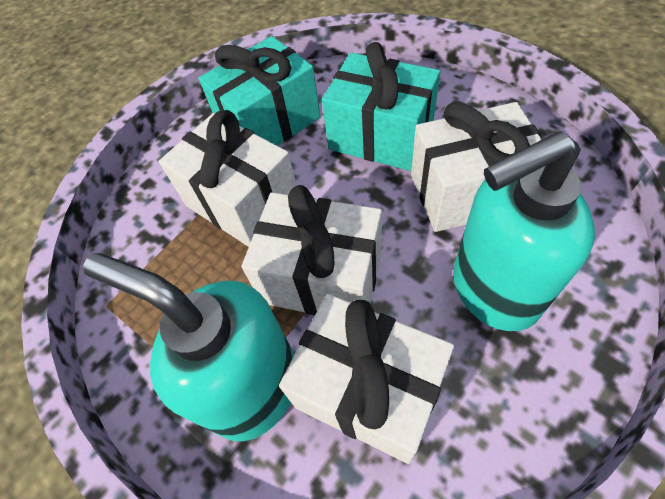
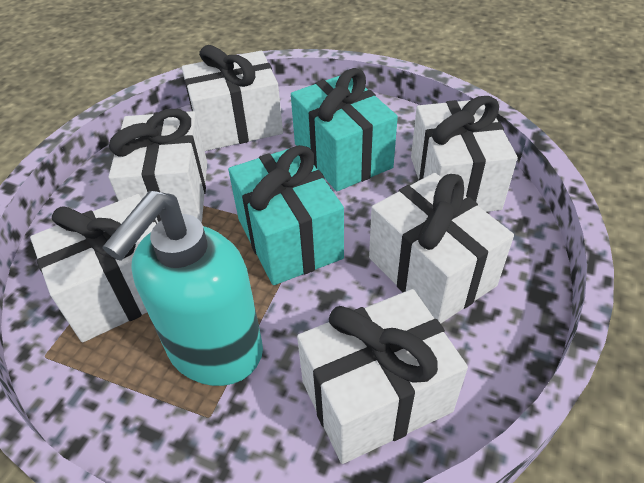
turquoise soap dispenser: [83,253,294,441] [453,131,595,331] = 2 -> [102,191,263,386] = 1
white gift: [159,110,297,247] [242,185,382,315] [279,294,454,464] [411,102,542,232] = 4 -> [30,194,157,342] [108,109,207,223] [182,45,283,151] [297,289,468,464] [369,173,514,324] [411,96,518,212] = 6

